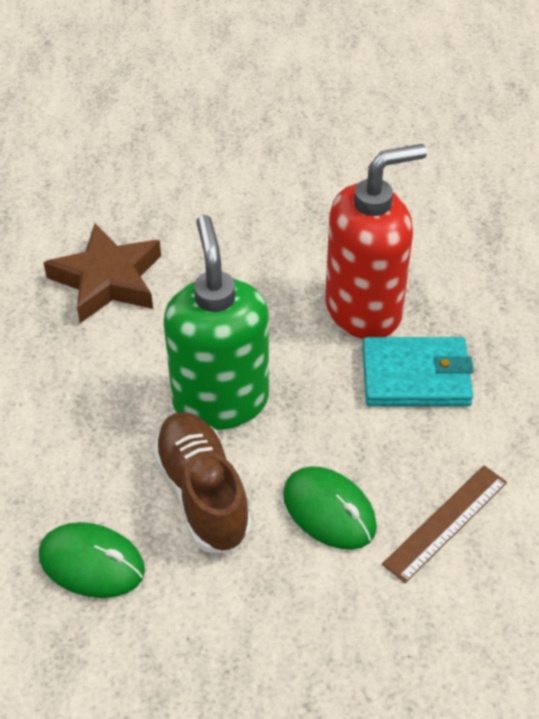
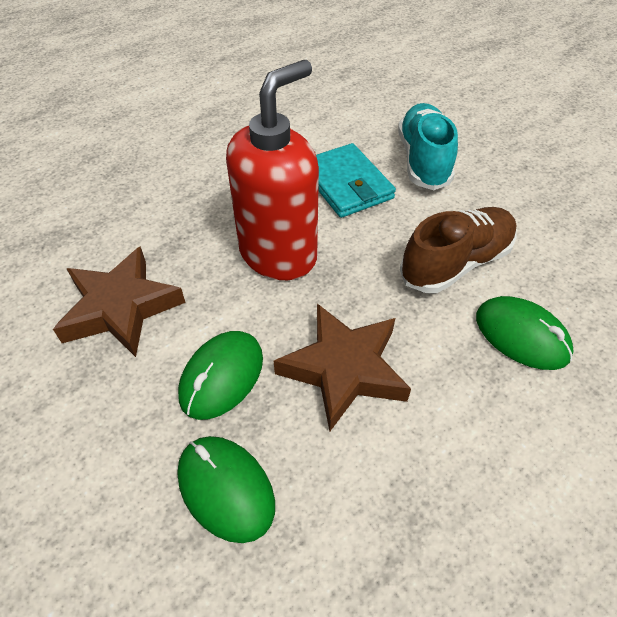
brown ruler: [382,465,507,583] = 1 -> none = 0
brown star: [43,223,161,323] = 1 -> [53,246,186,357] [274,304,411,432] = 2
green mouse: [39,522,145,598] [283,466,377,550] = 2 -> [177,436,275,543] [178,331,263,420] [476,296,574,370] = 3
green soap dispenser: [164,215,269,430] = 1 -> none = 0
turquoise shoe: none = 0 -> [398,103,458,190] = 1

